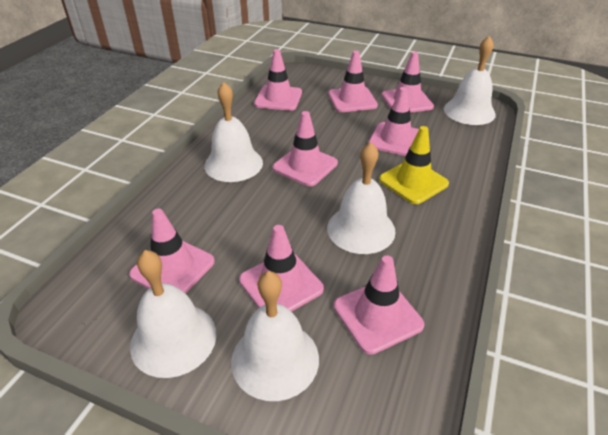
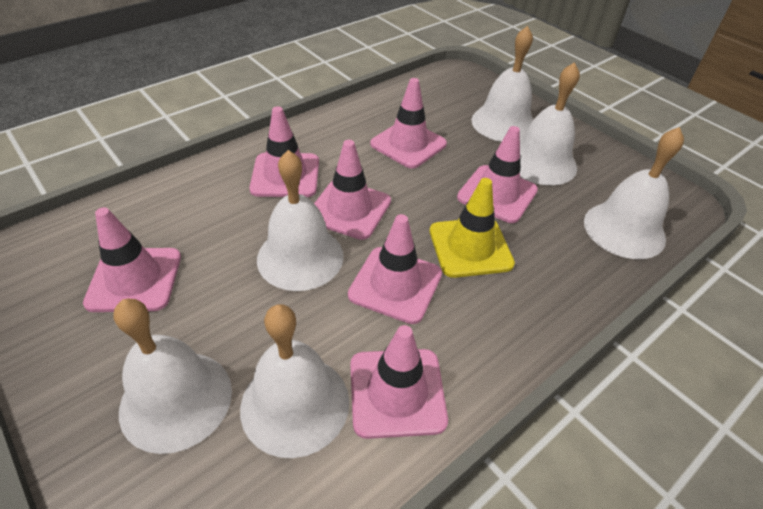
pink traffic cone: [129,209,215,293] [239,225,324,312] [254,49,302,111] [273,111,338,186] [328,51,378,112] [334,255,424,354] [368,87,419,156] [382,52,434,113] = 8 -> [83,207,181,312] [249,106,319,197] [314,140,391,240] [348,214,442,324] [350,325,448,439] [370,78,447,169] [457,126,538,223] = 7
white bell: [130,250,217,378] [204,82,263,182] [231,271,319,401] [327,142,396,254] [444,36,496,125] = 5 -> [113,299,232,454] [240,304,349,458] [257,150,344,291] [471,26,533,142] [520,62,580,185] [584,127,684,259] = 6

